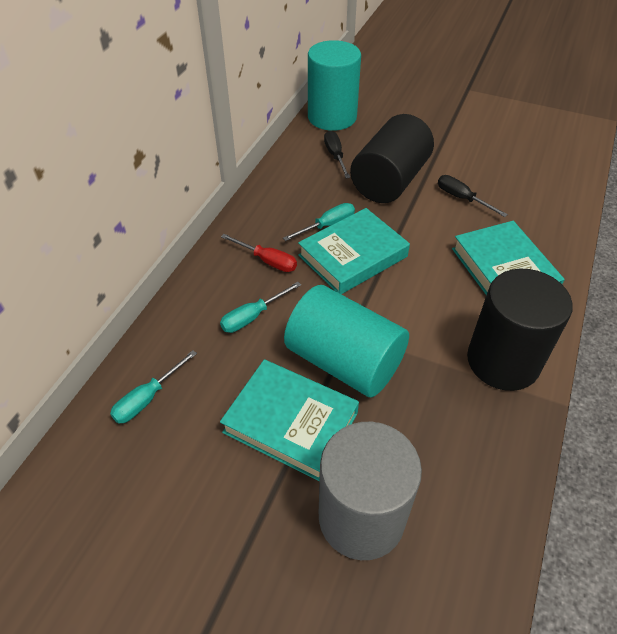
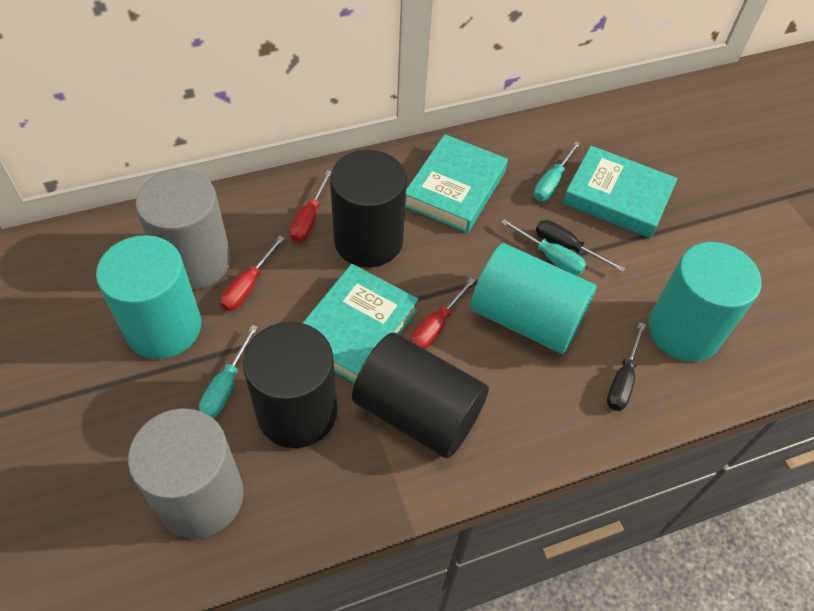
black cylinder: [350,114,434,203] [467,269,573,391] = 2 -> [243,322,337,448] [330,150,407,267] [352,333,489,458] = 3
grey cylinder: [319,422,422,560] = 1 -> [128,408,244,539] [135,169,231,290] = 2
red screwdriver: [221,234,297,272] = 1 -> [220,236,285,311] [290,170,332,242] [410,277,476,349] = 3
turquoise cylinder: [284,285,409,397] [308,40,361,131] = 2 -> [96,235,201,359] [471,243,596,354] [648,242,761,362] = 3

